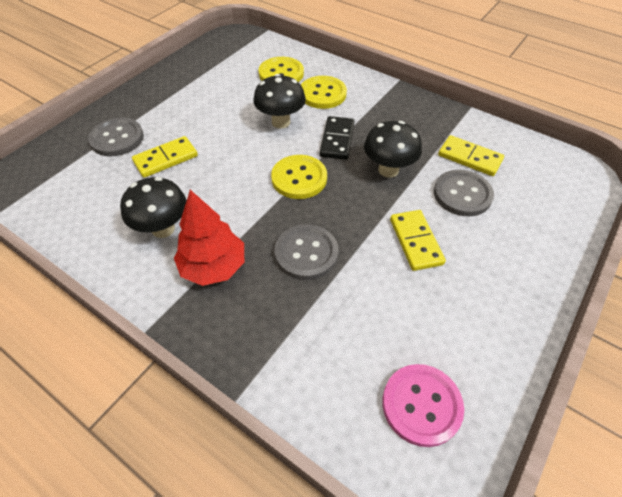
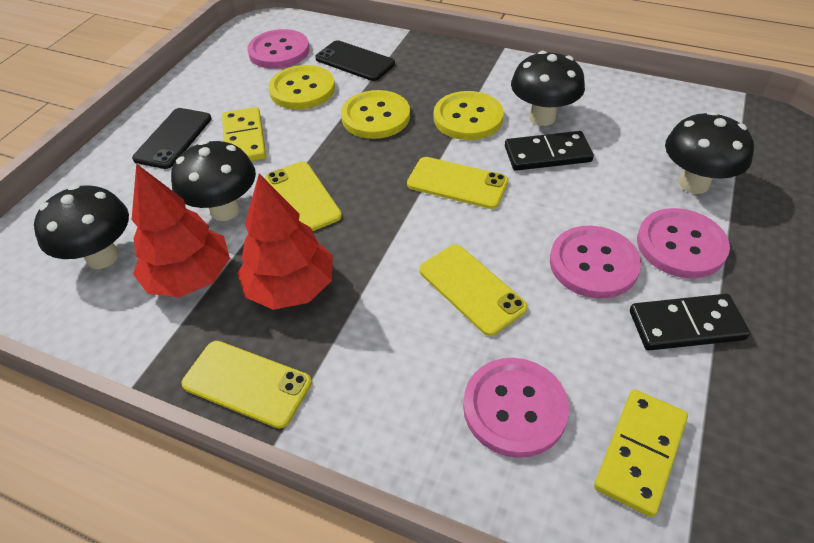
black domino: [320,116,354,160] = 1 -> [505,131,594,171] [630,294,750,351] = 2
black mushroom: [120,177,187,238] [253,74,306,128] [364,121,422,178] = 3 -> [34,185,129,269] [171,140,256,221] [511,51,585,126] [665,111,754,194] = 4
black phone: none = 0 -> [132,108,211,169] [315,40,395,81] = 2
grey button: [88,118,144,156] [274,224,338,280] [434,170,494,216] = 3 -> none = 0
pink button: [382,364,464,447] = 1 -> [247,29,309,69] [463,358,569,458] [550,226,641,299] [637,208,730,278] = 4
red tree: [174,190,244,286] = 1 -> [132,164,230,297] [237,174,333,310] = 2
yellow domino: [132,136,198,178] [390,210,446,271] [438,135,504,176] = 3 -> [222,107,266,161] [594,389,688,517] = 2
yellow phone: none = 0 -> [181,341,312,429] [265,161,342,231] [407,157,508,209] [419,245,528,336] = 4

